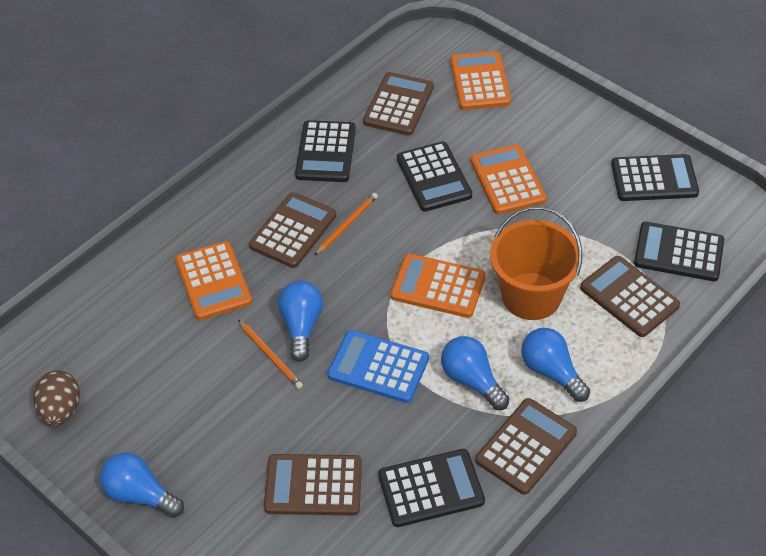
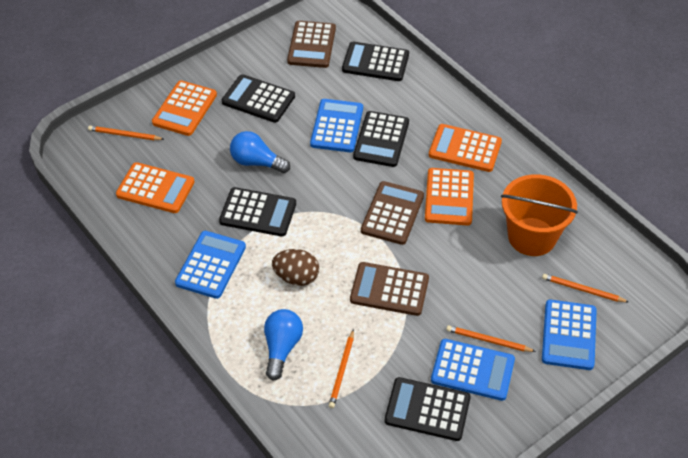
blue calculator: [328,330,429,403] = 1 -> [175,231,246,299] [310,99,363,152] [431,339,515,401] [542,300,597,370] = 4
blue light bulb: [100,452,184,518] [278,281,323,362] [441,336,509,410] [521,328,590,402] = 4 -> [230,131,290,173] [264,309,303,381] = 2
brown calculator: [249,192,336,268] [264,454,362,516] [363,72,434,135] [475,398,577,495] [580,256,680,337] = 5 -> [287,21,336,68] [350,262,429,316] [361,181,424,245] = 3
orange pencil: [238,320,303,389] [314,193,378,256] = 2 -> [88,126,164,140] [328,329,354,408] [446,325,536,352] [542,274,628,302] = 4

